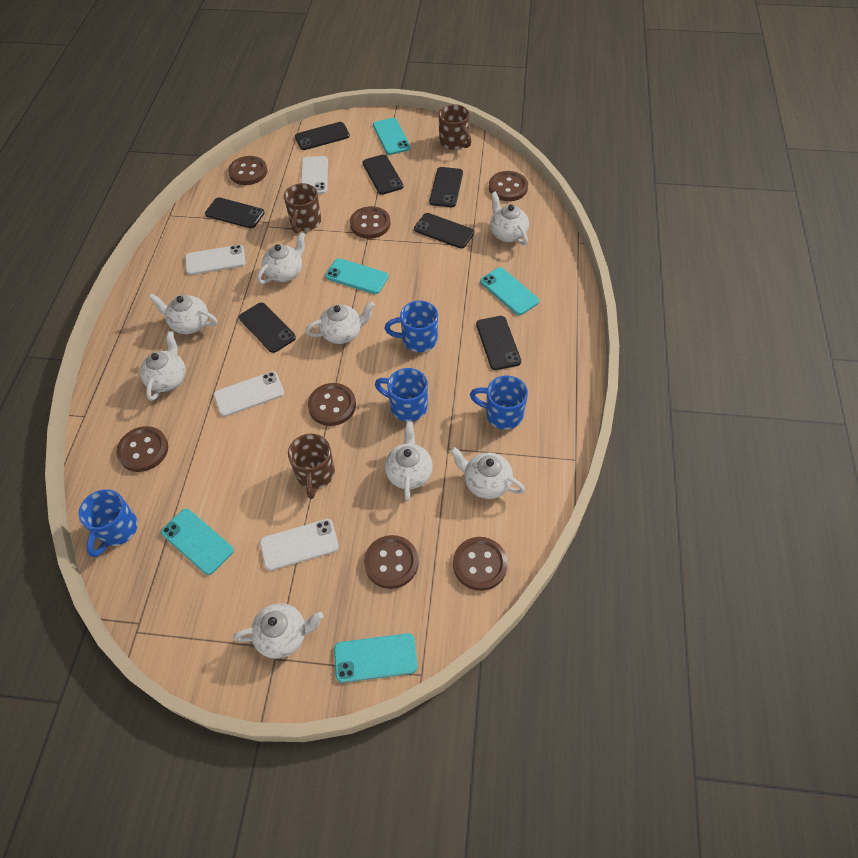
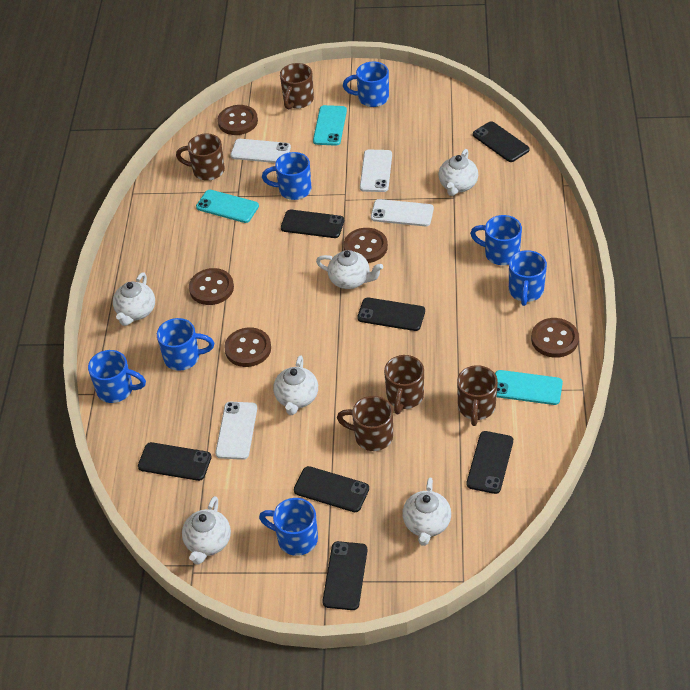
blue mug: [78,489,138,557] [375,368,428,422] [385,301,438,352] [470,376,528,430] = 4 -> [88,350,146,403] [157,318,214,371] [259,498,318,556] [262,152,312,200] [343,62,389,107] [470,215,522,265] [509,250,547,306] = 7
brown button: [116,426,168,472] [228,156,267,185] [308,383,356,426] [350,206,391,239] [364,535,419,589] [453,537,508,591] [489,171,528,201] = 7 -> [189,268,234,305] [218,105,258,135] [224,327,271,367] [344,228,388,263] [531,318,579,358] = 5
brown mug: [284,183,321,233] [288,434,335,499] [438,104,471,150] = 3 -> [176,134,225,181] [280,63,314,109] [337,396,393,451] [384,355,424,414] [457,365,498,426] = 5
turquoise phone: [161,509,234,575] [325,258,388,294] [334,633,418,683] [373,118,410,155] [480,267,539,315] = 5 -> [196,190,259,223] [313,105,347,146] [495,370,563,405] = 3
white teapot: [140,331,186,401] [149,293,217,334] [233,603,323,659] [257,232,306,284] [306,301,375,344] [385,421,433,501] [450,447,525,499] [490,191,529,245] = 8 -> [113,272,155,326] [182,496,231,565] [273,356,318,415] [316,250,383,289] [402,477,451,546] [438,149,478,196] = 6

